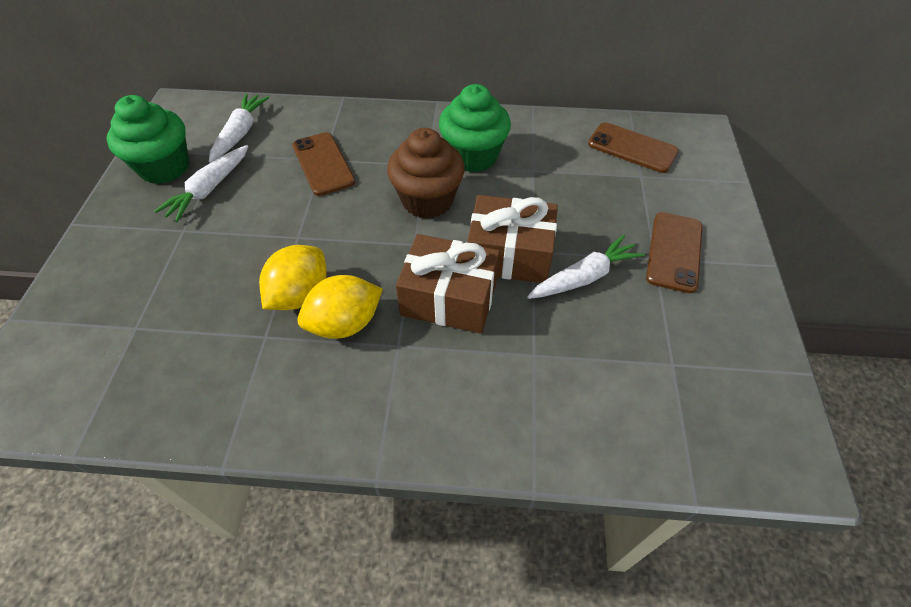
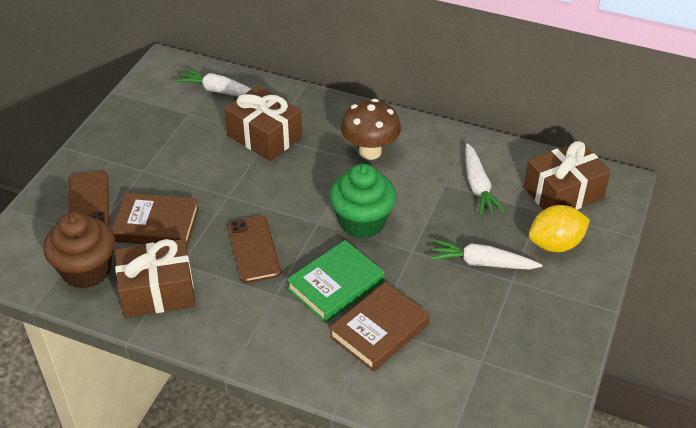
brown book: none = 0 -> [112,193,199,246] [329,282,430,372] = 2
brown gift: [396,234,500,334] [467,195,558,283] = 2 -> [115,239,195,318] [224,86,302,161] [524,141,611,210] = 3
brown mushroom: none = 0 -> [341,99,401,160] = 1
brown phone: [292,132,355,196] [588,122,679,173] [646,212,703,293] = 3 -> [68,171,109,226] [228,216,281,283] = 2
green book: none = 0 -> [286,240,384,323] = 1
green cupcake: [107,95,189,184] [439,84,511,172] = 2 -> [329,164,396,239] = 1
yellow lemon: [259,245,327,310] [298,275,383,339] = 2 -> [529,205,590,252] = 1

